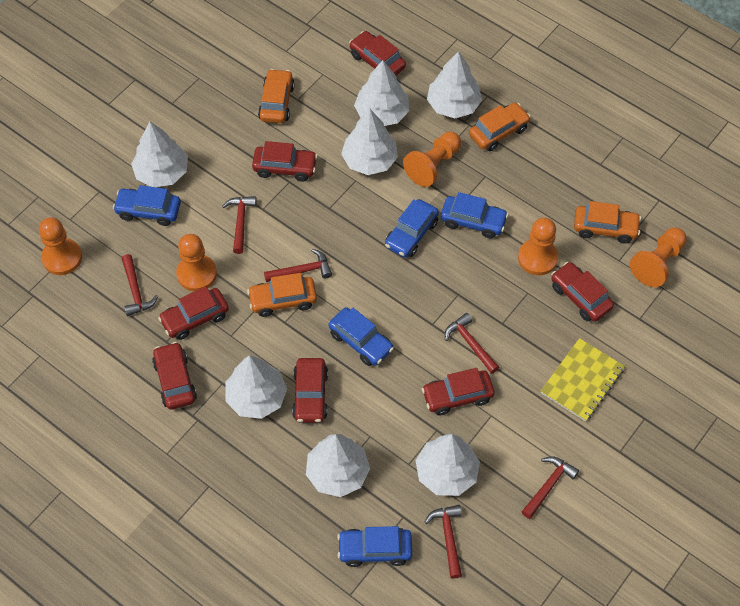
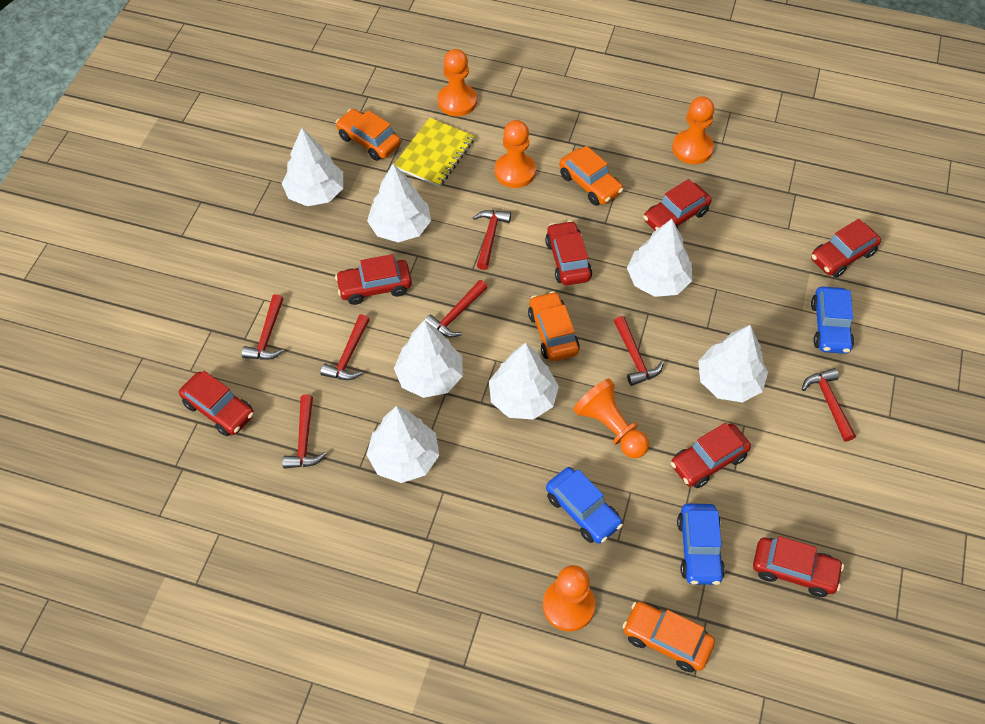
blue car: [113,185,181,226] [329,307,394,366] [337,526,412,567] [385,199,439,258] [441,192,509,239] = 5 -> [546,467,623,544] [677,504,725,585] [811,286,854,354] = 3
red hammer: [121,254,158,316] [222,196,257,254] [264,249,332,282] [425,505,462,579] [445,313,499,374] [522,456,579,519] = 6 -> [242,294,284,360] [283,395,326,469] [320,314,370,380] [425,280,488,337] [473,210,511,270] [614,316,664,386] [802,368,856,442] = 7

